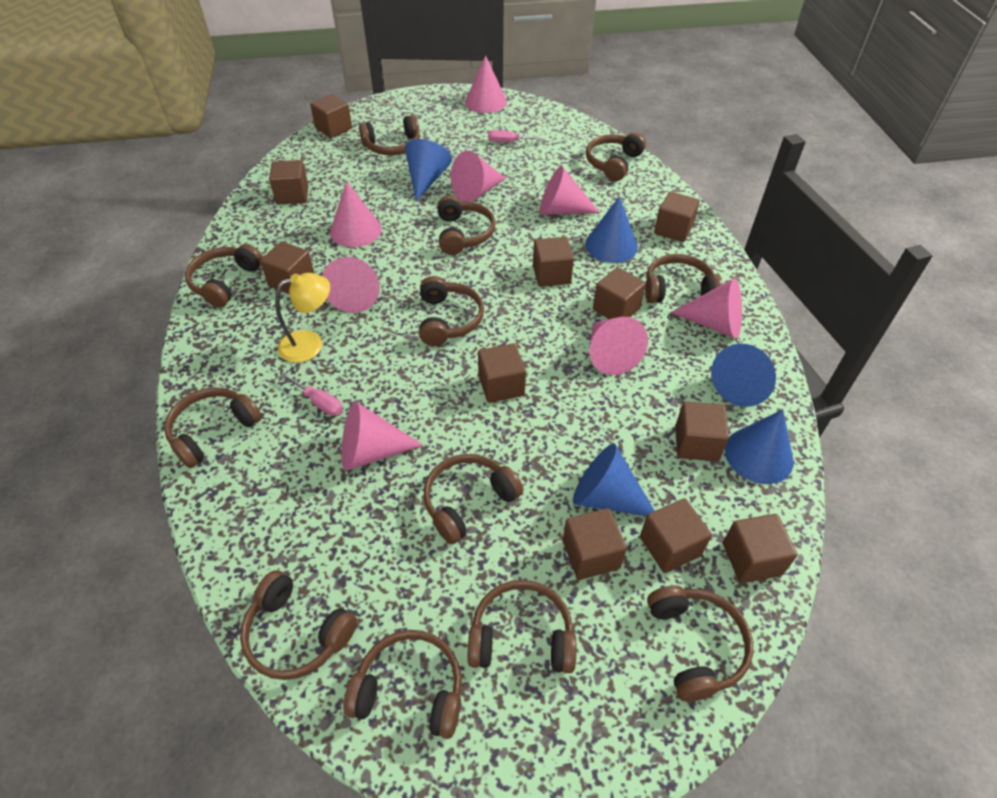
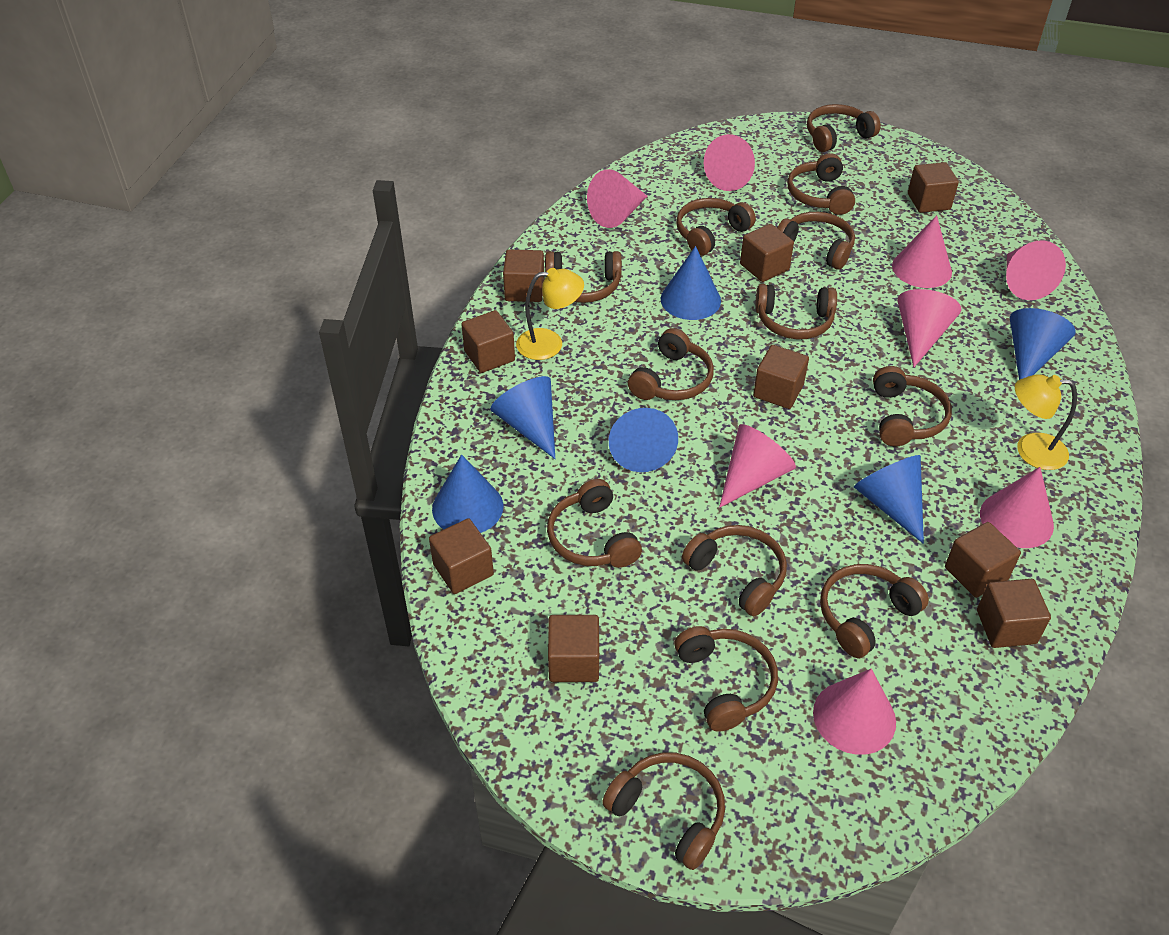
blue cone: [405,139,452,201] [573,444,655,516] [585,196,638,263] [711,344,776,407] [725,409,794,484] = 5 -> [432,454,503,533] [490,376,555,459] [609,408,678,472] [661,246,721,320] [854,455,924,544] [1010,308,1076,380] = 6
brown cube: [260,241,315,294] [269,160,308,205] [310,94,352,138] [478,343,526,403] [533,237,574,287] [563,508,627,580] [593,267,646,319] [640,498,712,573] [654,191,700,242] [675,401,729,461] [723,514,798,583] = 11 -> [429,518,494,594] [461,310,515,373] [503,249,544,302] [548,615,599,682] [740,224,794,282] [753,345,809,409] [908,162,959,213] [945,522,1021,598] [977,579,1051,648] = 9
brown headphones: [164,387,262,468] [185,244,263,308] [240,570,357,680] [343,630,462,739] [359,115,420,155] [419,276,484,346] [424,454,523,544] [437,195,496,255] [467,580,576,673] [586,132,646,181] [645,254,723,303] [647,586,753,702] = 12 -> [545,251,622,303] [547,479,642,568] [602,752,725,870] [628,328,714,400] [674,626,778,732] [676,198,756,256] [682,525,787,616] [755,284,837,339] [777,212,855,270] [787,153,855,215] [807,104,881,152] [820,564,929,658] [873,366,952,446] = 13
pink screwdriver: [280,373,343,416] [488,130,545,142] = 2 -> none = 0
yellow lamp: [275,273,330,363] = 1 -> [516,268,584,360] [1015,374,1077,470] = 2

